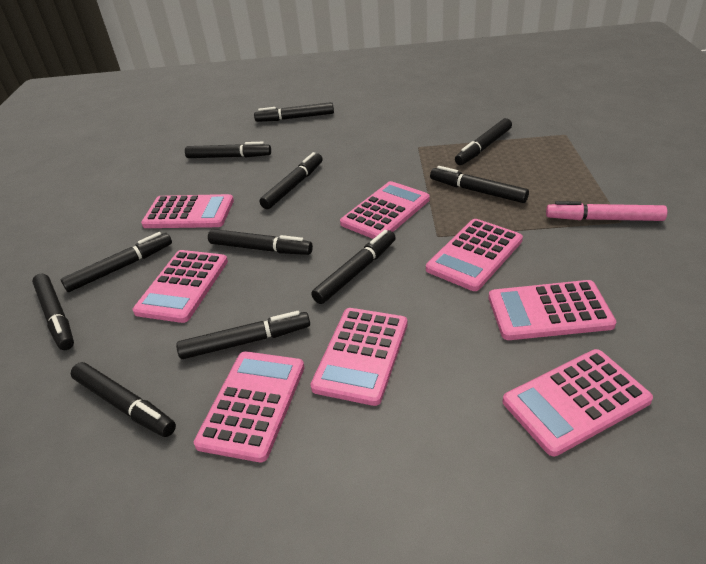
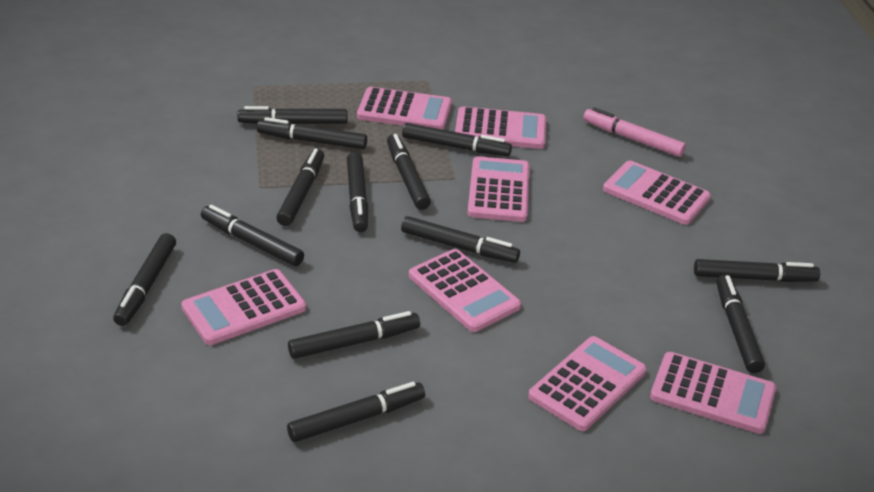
black marker: [32,274,74,350] [61,232,172,292] [71,362,176,437] [176,311,310,359] [185,142,271,158] [208,229,313,255] [254,102,334,122] [259,152,323,209] [311,230,396,304] [430,166,529,203] [455,118,512,165] = 11 -> [113,233,176,326] [201,205,304,266] [237,106,348,124] [257,117,367,149] [276,148,324,226] [287,382,425,442] [288,311,420,359] [347,152,368,232] [387,134,431,210] [401,216,520,263] [402,123,512,156] [694,259,820,282] [716,275,765,373] = 13

